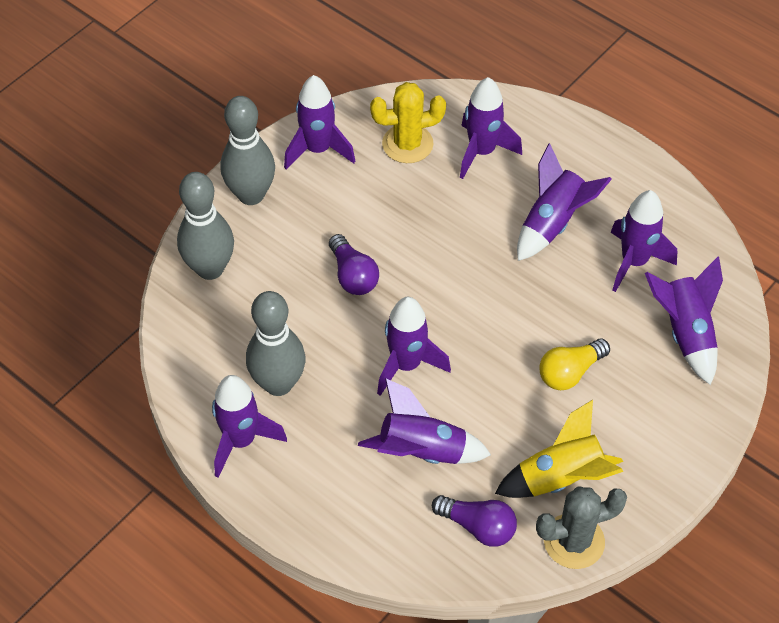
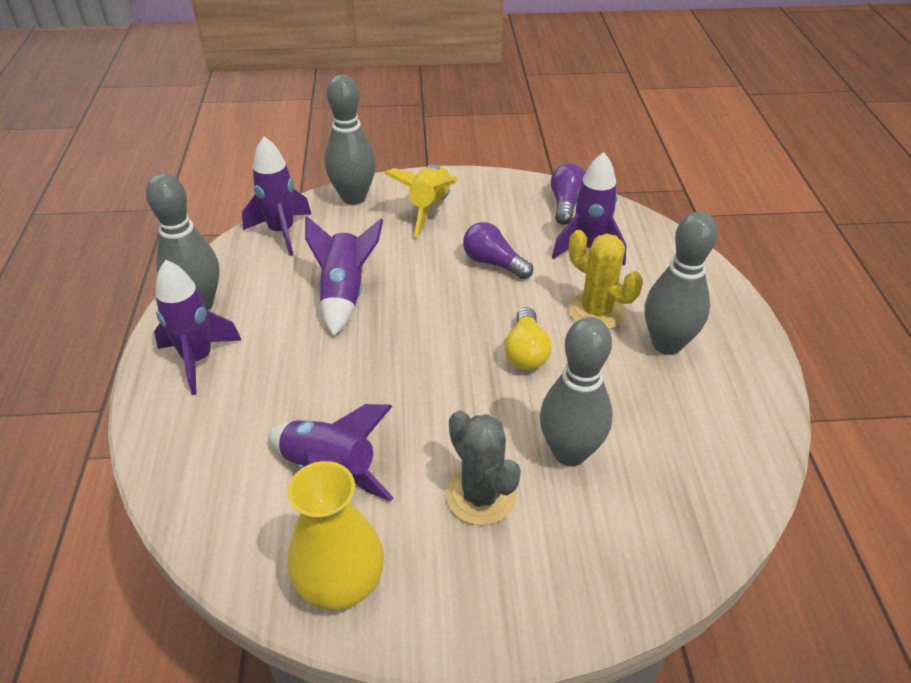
grey bowling pin: [177,172,234,280] [220,96,275,205] [246,291,306,396] = 3 -> [146,173,220,310] [325,75,376,205] [540,317,613,466] [645,211,718,355] = 4
purple rocket: [212,375,287,478] [284,75,355,169] [358,378,491,464] [377,297,451,396] [460,77,522,179] [517,143,612,261] [611,190,677,292] [645,256,723,385] = 8 -> [154,260,242,395] [242,137,312,256] [268,404,394,501] [305,216,383,336] [552,152,626,266] = 5
yellow vase: none = 0 -> [287,461,384,610] = 1

